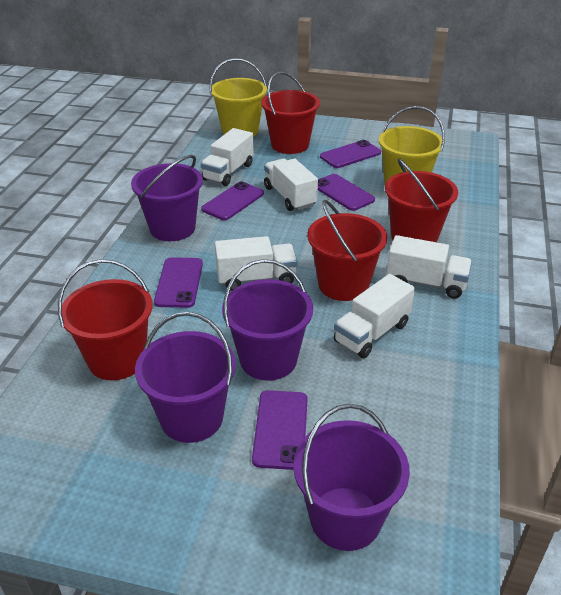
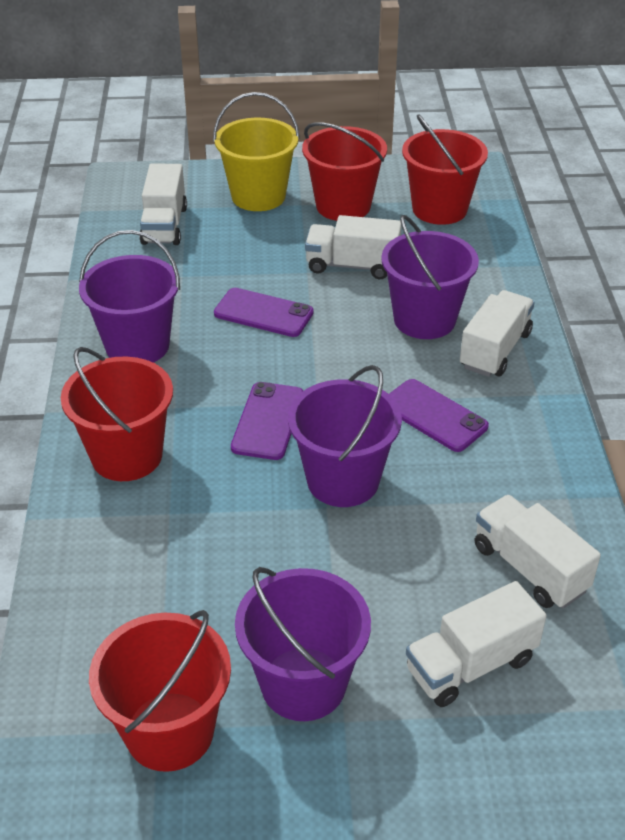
purple phone: [154,257,203,308] [201,181,264,220] [252,390,308,470] [318,174,375,211] [320,140,381,168] = 5 -> [214,288,314,337] [231,382,303,460] [389,379,489,452] = 3
yellow bucket: [209,58,267,137] [379,106,445,184] = 2 -> [213,92,300,211] = 1

